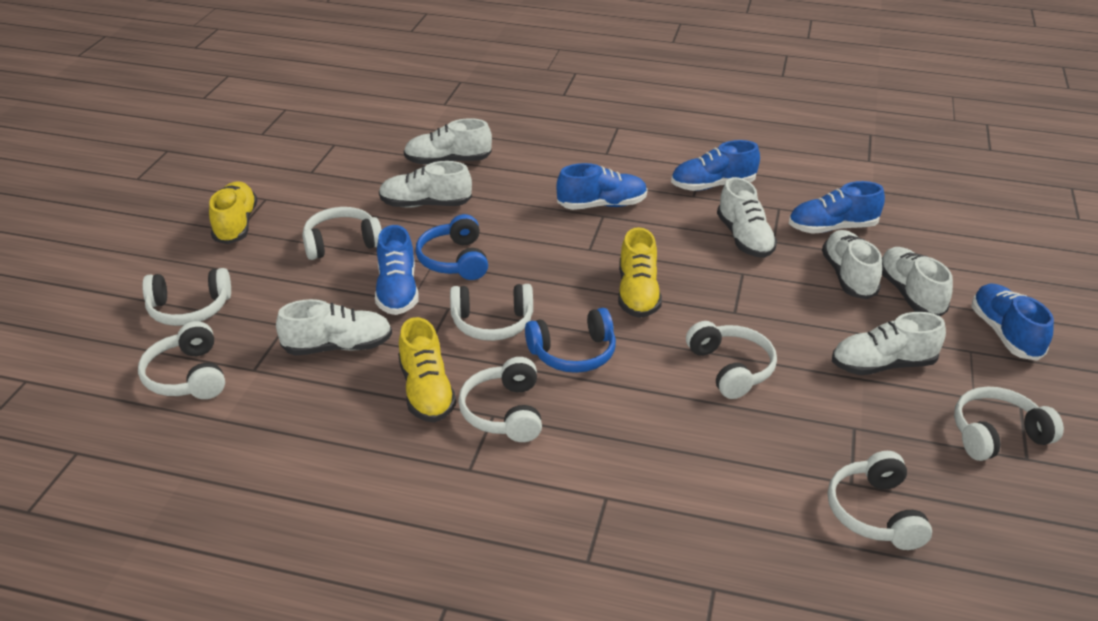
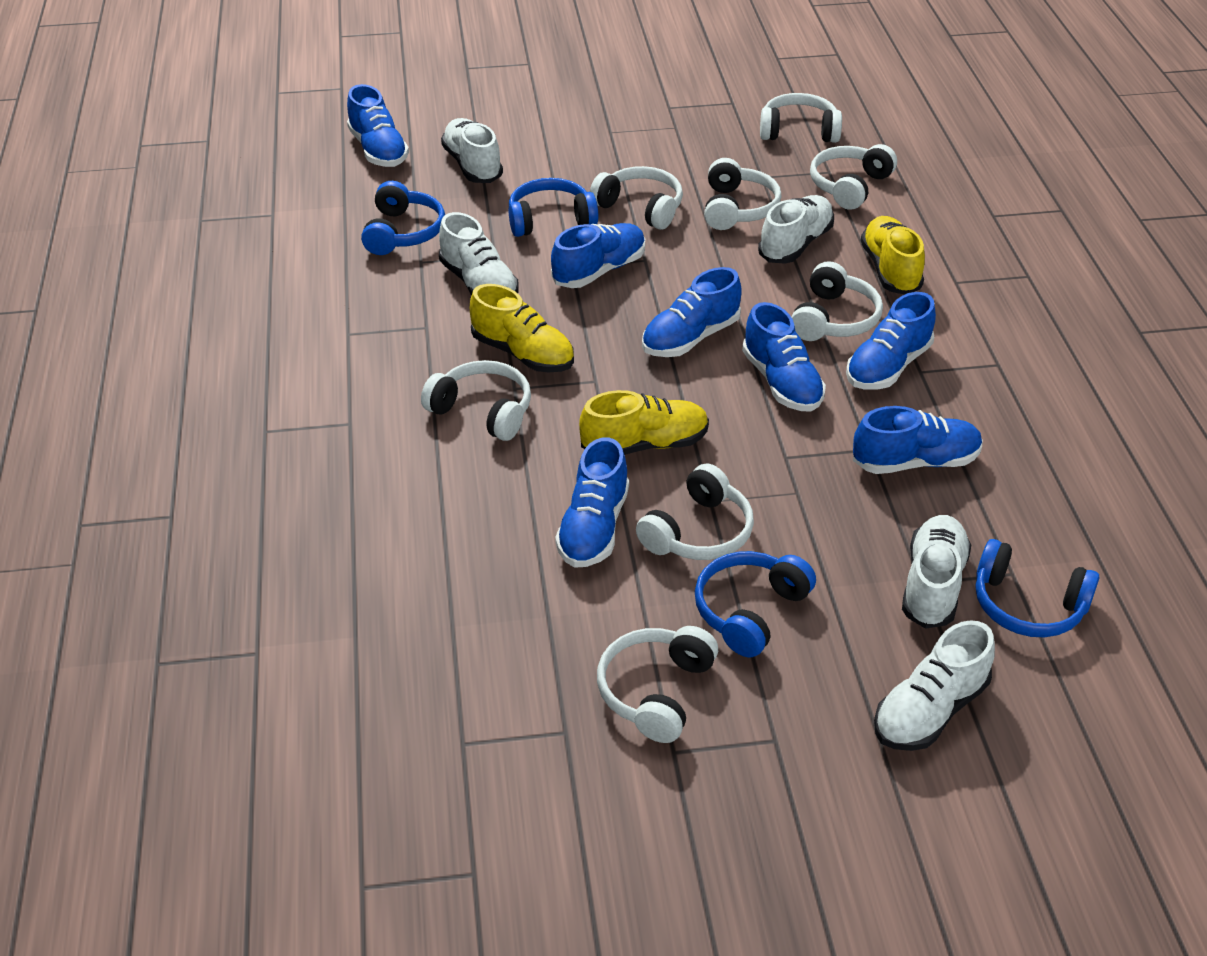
blue headphones: [416,214,488,280] [525,308,616,373] = 2 -> [361,181,445,255] [509,178,599,237] [695,551,816,658] [976,539,1099,638] = 4
blue shoe: [375,225,419,315] [557,163,648,210] [671,140,760,191] [789,181,885,234] [971,284,1054,361] = 5 -> [347,84,409,167] [551,223,645,288] [555,437,629,568] [642,267,742,357] [742,302,826,411] [846,292,936,390] [853,406,983,474] = 7
white shoe: [276,299,392,355] [379,161,472,208] [404,118,492,165] [717,177,777,258] [822,230,882,299] [832,312,946,375] [882,247,953,317] = 7 -> [439,212,519,296] [441,118,503,183] [758,195,834,264] [874,620,995,751] [902,515,971,629] = 5

